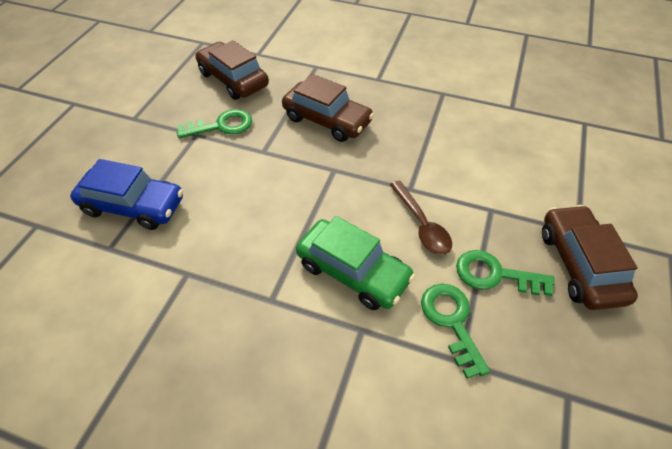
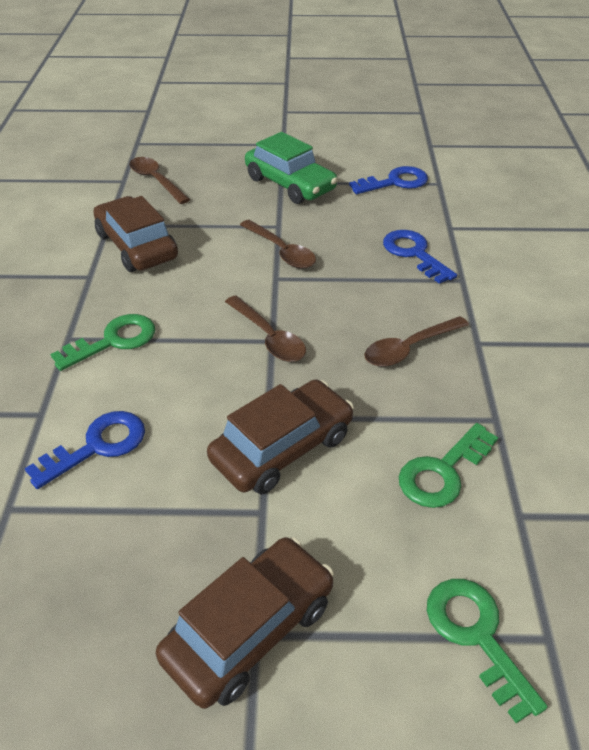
blue car: [70,159,183,230] = 1 -> none = 0
blue key: none = 0 -> [25,411,145,489] [349,166,428,194] [383,230,457,284] = 3
brown spoon: [390,181,452,255] = 1 -> [129,157,190,204] [225,296,306,362] [240,220,316,269] [365,316,469,367] = 4

